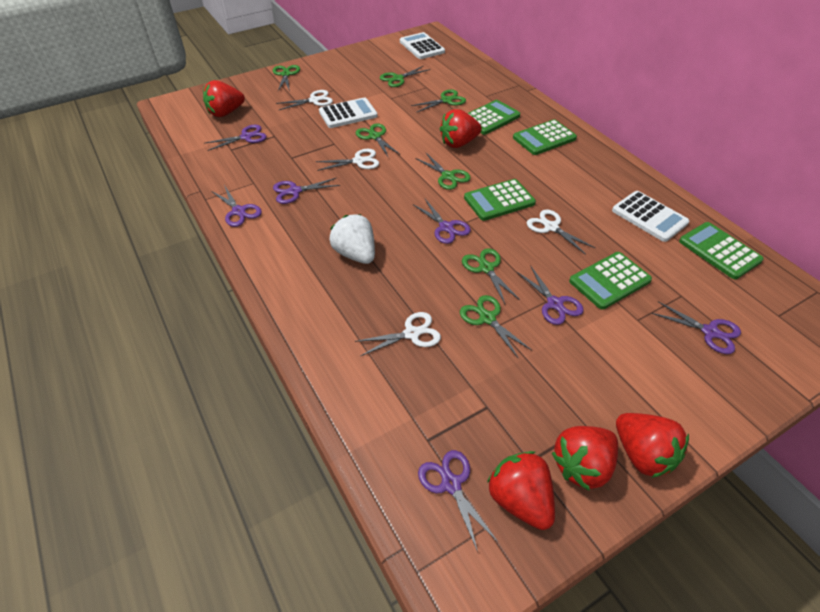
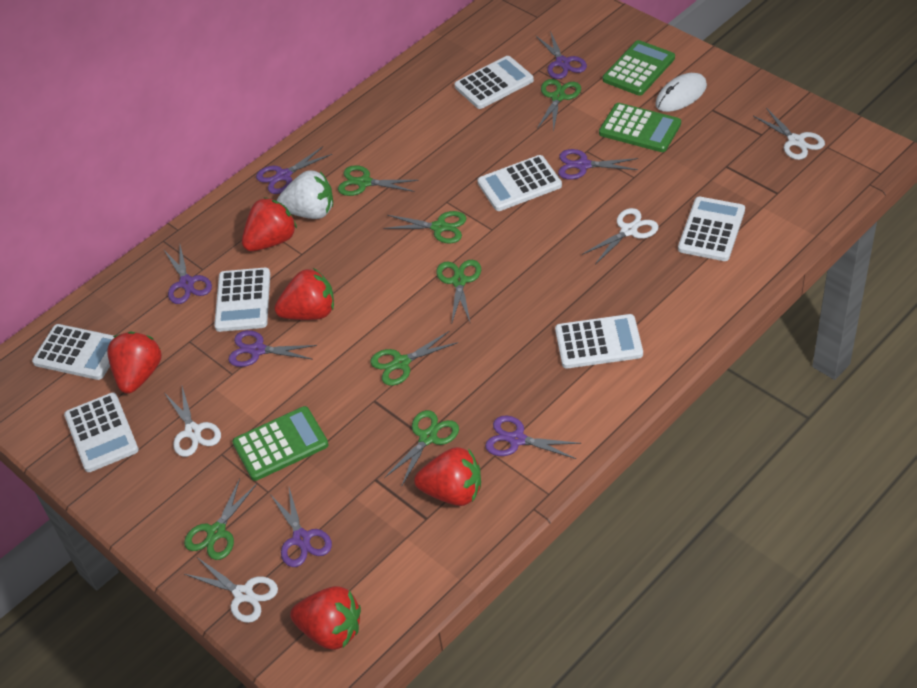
green calculator: [464,179,536,221] [467,100,520,135] [513,119,577,155] [569,252,652,310] [679,222,764,279] = 5 -> [232,406,329,481] [599,103,681,152] [603,40,675,96] = 3
white calculator: [319,97,377,128] [400,32,445,59] [612,191,689,242] = 3 -> [32,324,115,380] [64,393,139,472] [214,267,270,332] [454,56,534,109] [477,155,562,211] [555,314,643,368] [678,197,745,261] = 7
white mouse: none = 0 -> [655,73,707,112] = 1

